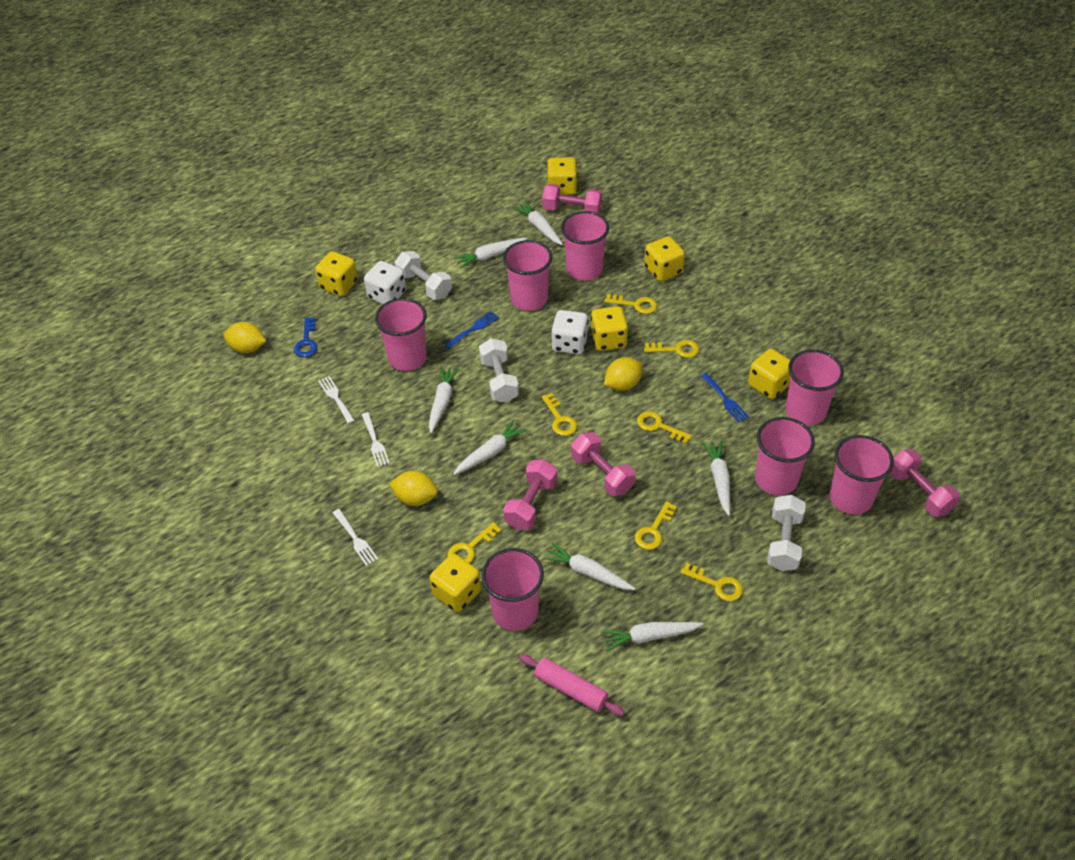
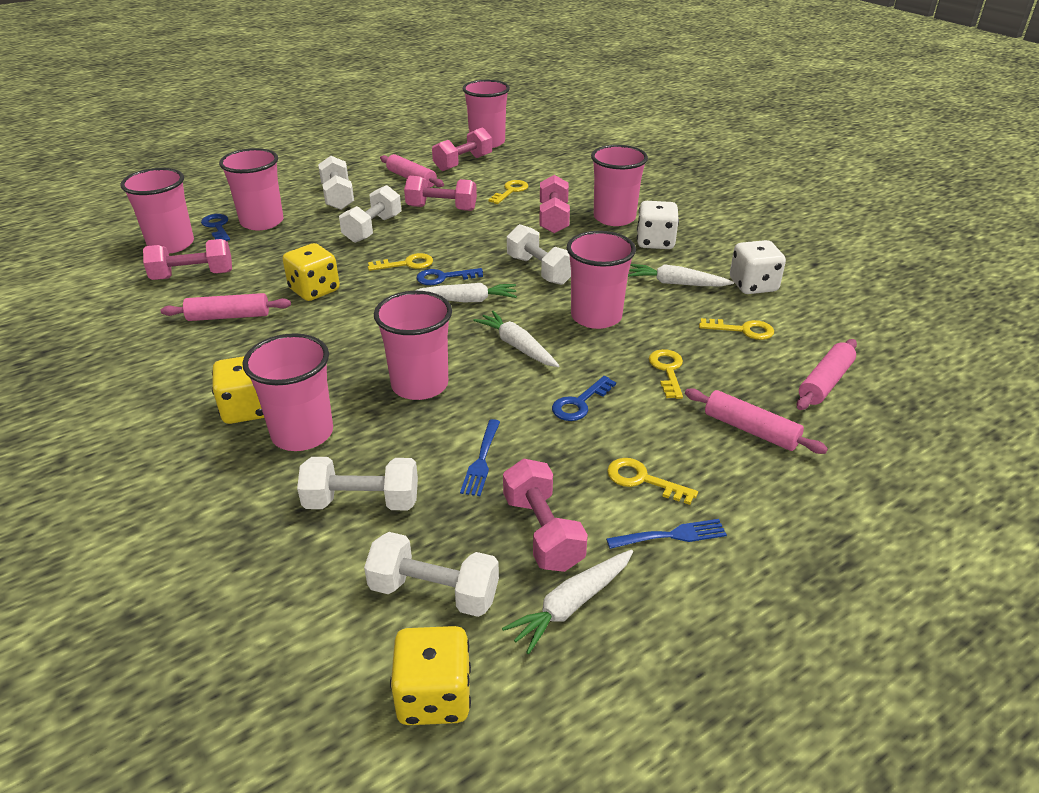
blue key: [294,317,317,357] = 1 -> [201,214,230,241] [417,268,483,285] [552,376,616,421] = 3
pink dumbbell: [503,460,557,530] [542,184,602,214] [571,432,635,496] [889,449,960,517] = 4 -> [143,239,232,280] [404,176,477,211] [432,127,492,171] [503,458,588,572] [539,175,570,233] = 5
pink rolling pin: [519,654,625,716] = 1 -> [161,293,291,321] [380,154,444,188] [685,388,828,454] [797,339,857,410] = 4
white carrot: [429,366,460,433] [453,419,527,475] [454,237,527,269] [512,201,563,245] [542,542,635,590] [601,622,703,651] [702,440,730,516] = 7 -> [415,283,517,302] [473,311,559,367] [502,549,633,654] [628,264,734,286] = 4
white dumbbell: [394,251,452,300] [479,338,519,403] [767,495,806,571] = 3 -> [297,457,418,510] [318,156,354,210] [339,185,401,243] [364,532,499,617] [507,224,571,285] = 5
white fork: [318,376,355,424] [333,509,378,566] [362,412,390,467] = 3 -> none = 0
yellow dice: [315,251,358,296] [429,554,481,612] [547,157,577,195] [590,306,628,351] [644,236,685,281] [748,349,790,399] = 6 -> [212,356,264,424] [282,243,340,301] [390,626,471,725] = 3
yellow key: [448,522,501,564] [542,393,577,436] [604,294,657,314] [635,501,677,550] [637,411,692,444] [644,340,699,358] [680,563,743,601] = 7 -> [368,253,433,271] [488,180,528,204] [607,458,698,505] [649,349,683,399] [699,318,774,340] = 5
yellow lemon: [223,322,266,353] [389,471,438,506] [604,357,643,391] = 3 -> none = 0

